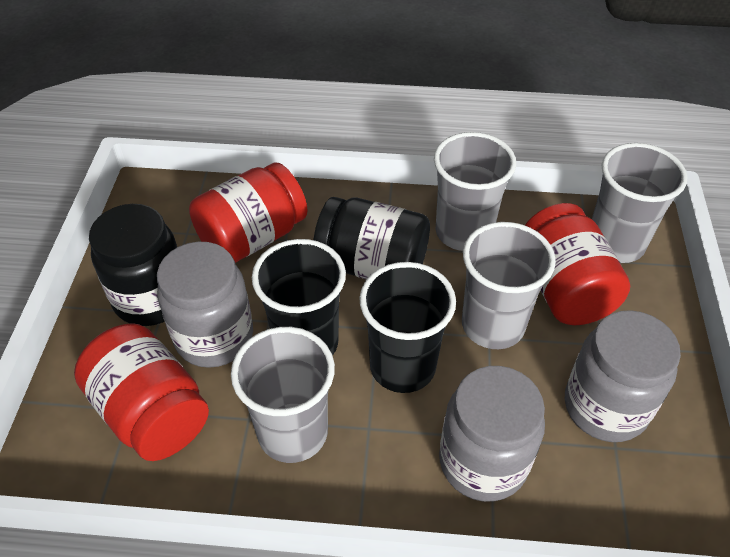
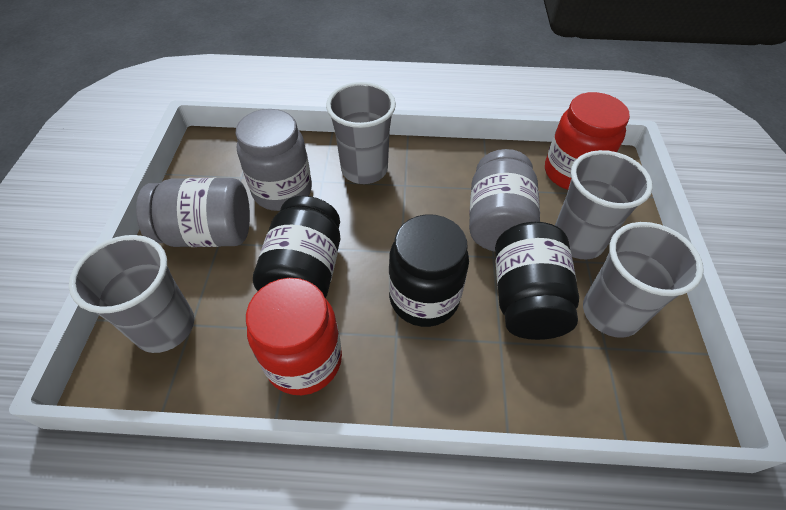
black cup: [252,239,346,356] [359,262,456,393] = 2 -> none = 0
black jar: [89,204,177,326] [313,197,430,280] = 2 -> [253,196,340,298] [389,214,469,327] [495,222,579,340] = 3
red jar: [74,323,209,461] [189,162,308,263] [525,203,630,325] = 3 -> [246,278,342,395] [545,92,630,190] = 2

